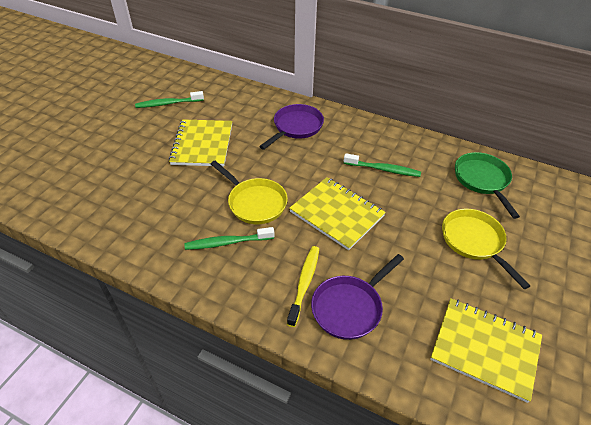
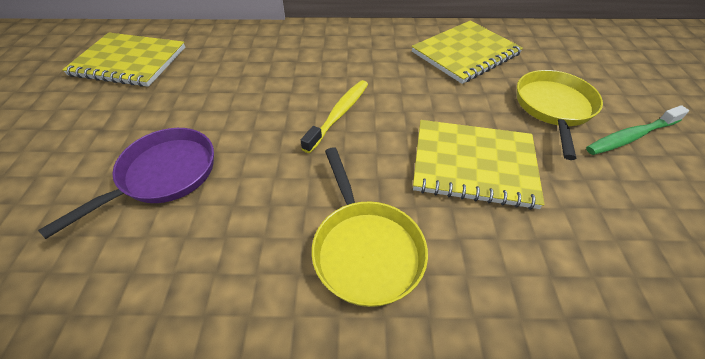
green pan: [455,152,520,219] = 1 -> none = 0
green toothbrush: [135,91,204,108] [184,227,274,250] [344,153,421,177] = 3 -> [586,105,689,155] = 1
purple pan: [259,104,324,150] [311,254,404,340] = 2 -> [38,128,214,239] = 1

